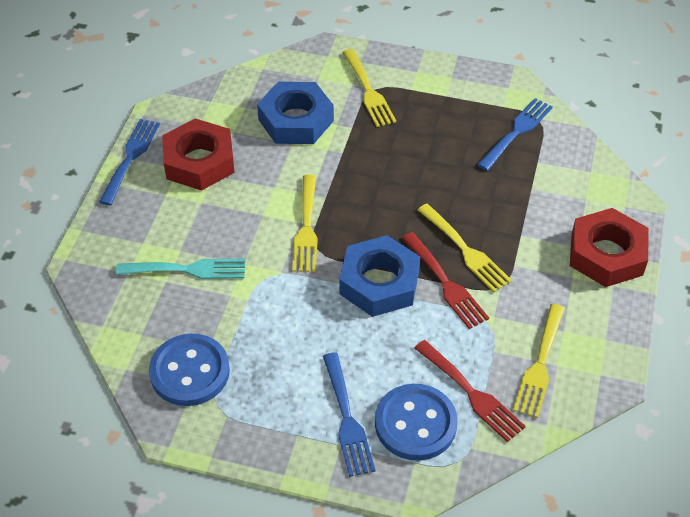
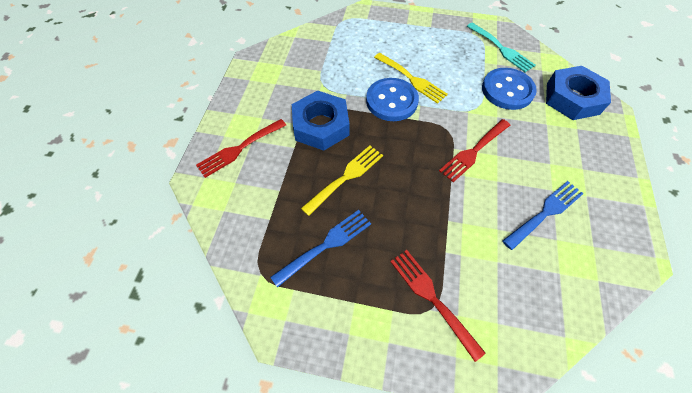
blue fork: [99,119,160,205] [323,352,375,477] [477,98,553,171] = 3 -> [270,210,371,288] [502,181,583,250] = 2
red fork: [402,232,489,329] [414,340,526,442] = 2 -> [196,119,286,178] [390,250,485,362] [439,119,510,182] = 3
red nut: [162,119,235,190] [570,208,649,287] = 2 -> none = 0
yellow fork: [292,175,318,272] [342,49,396,127] [418,204,512,292] [513,304,565,418] = 4 -> [301,146,383,216] [374,53,448,104] = 2

